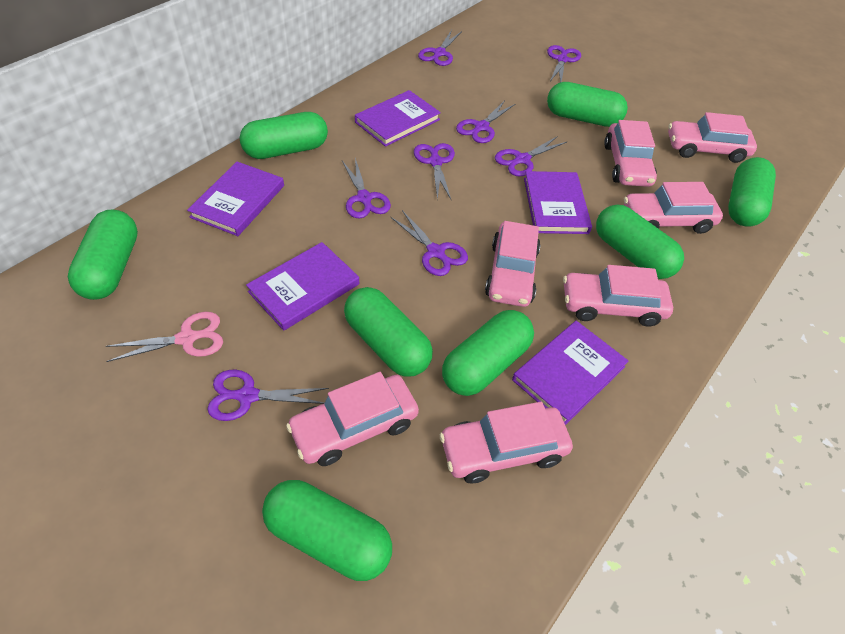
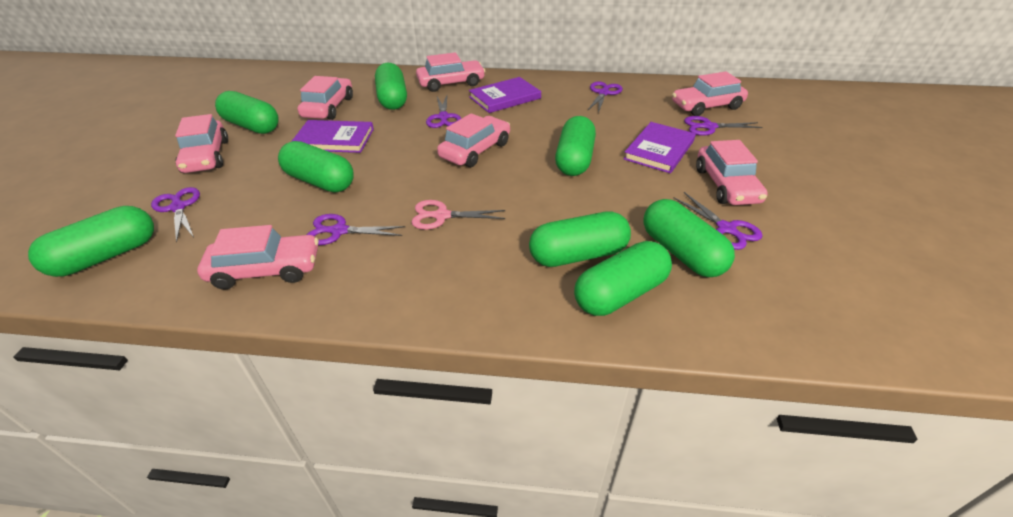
purple book: [187,162,284,236] [246,242,359,331] [355,90,441,147] [512,321,628,425] [524,171,592,234] = 5 -> [291,120,374,153] [469,77,541,113] [623,122,696,173] = 3
purple scissors: [207,370,329,421] [342,158,391,218] [390,210,468,276] [414,143,455,200] [418,30,462,66] [456,100,515,143] [495,136,567,176] [547,45,581,82] = 8 -> [151,187,200,242] [307,214,405,245] [426,95,461,128] [587,81,623,113] [673,192,762,250] [684,116,763,136] = 6

